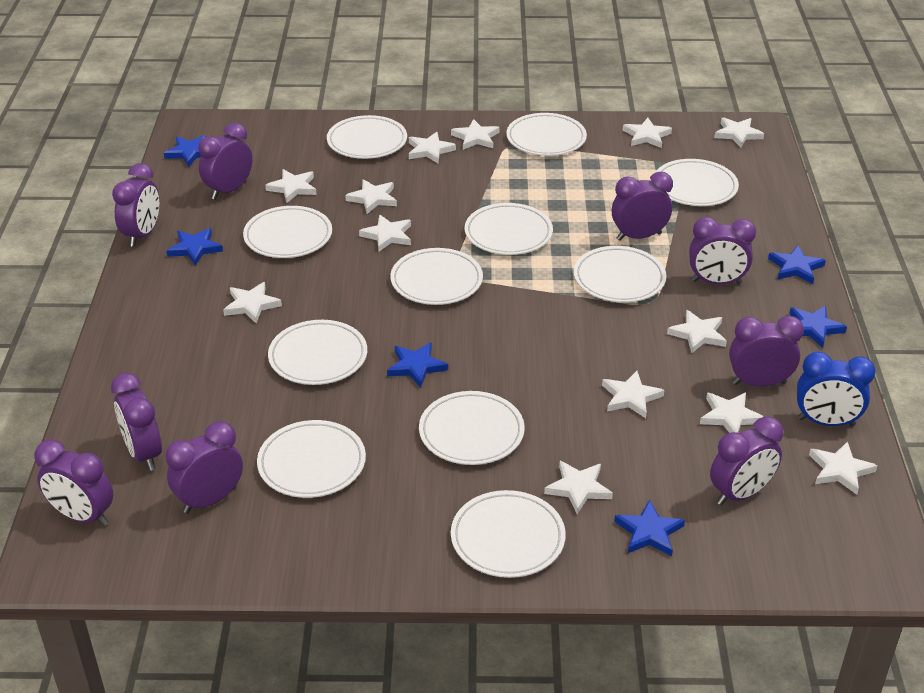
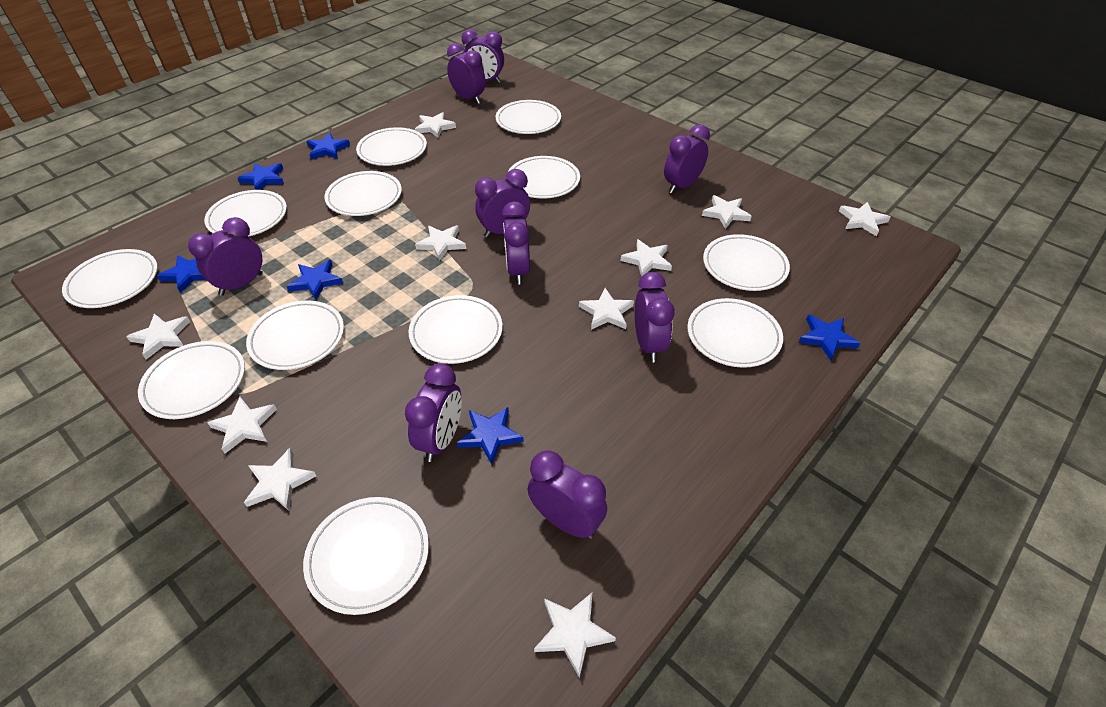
blue clock: [797,352,876,426] = 1 -> none = 0
white plate: [243,206,332,258] [257,420,366,498] [268,320,367,385] [327,115,407,159] [390,248,483,305] [419,391,525,465] [451,490,566,578] [465,203,553,255] [506,113,587,156] [574,246,666,303] [655,159,739,206] = 11 -> [62,249,158,308] [138,341,245,419] [204,190,287,236] [246,300,344,370] [303,497,429,615] [324,171,402,216] [356,127,427,166] [408,295,503,364] [496,100,561,134] [508,156,580,198] [687,298,783,368] [703,234,790,291] = 12
white star: [223,282,282,323] [265,169,317,203] [345,179,397,214] [359,215,411,251] [409,132,456,164] [451,119,500,150] [544,461,613,514] [602,371,664,418] [622,118,672,148] [667,310,727,353] [700,392,764,433] [714,117,764,148] [809,441,878,495] = 13 -> [126,314,190,360] [207,397,277,454] [244,448,316,511] [415,112,456,138] [415,225,466,261] [534,593,616,678] [579,288,634,330] [621,239,672,277] [702,195,752,229] [839,202,891,236] = 10

